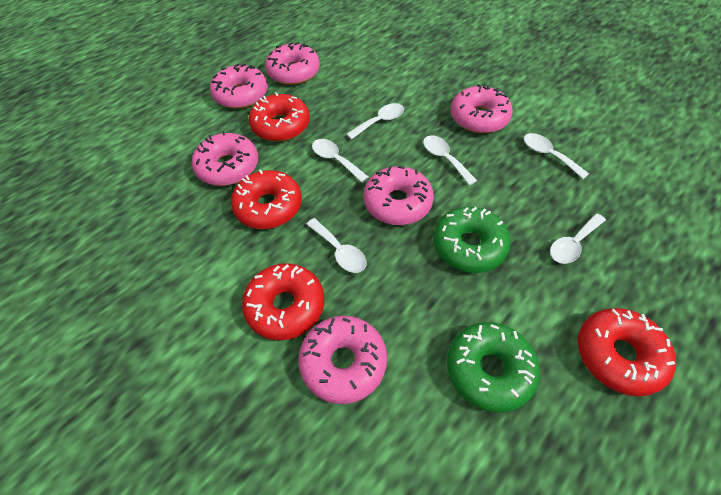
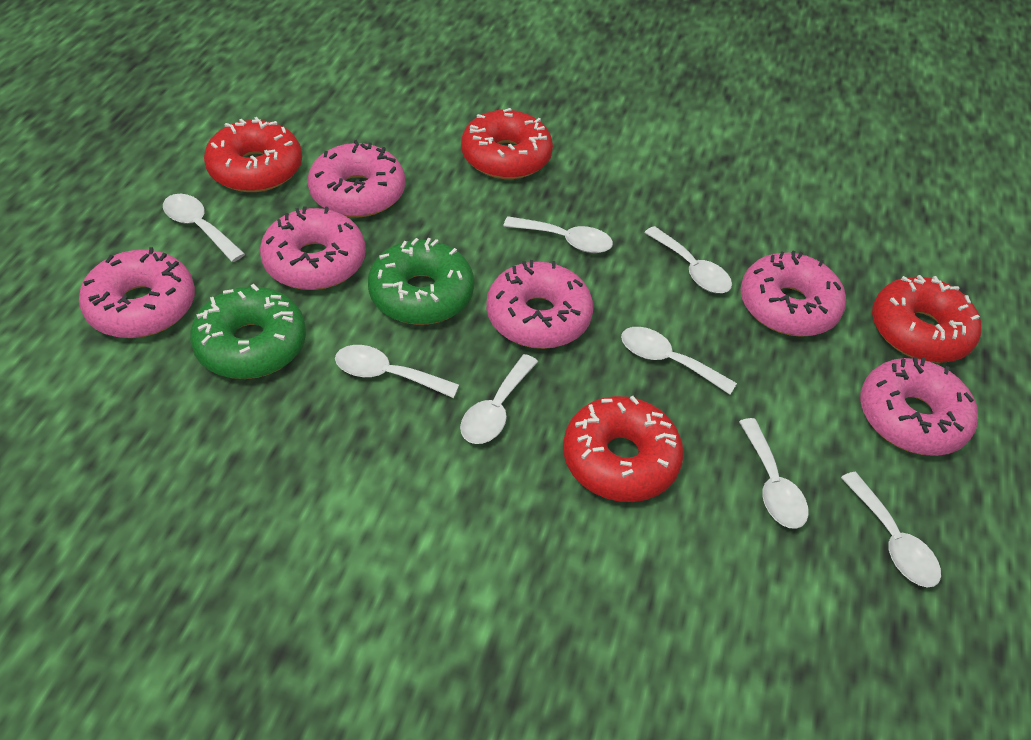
white spoon: [306,218,367,273] [312,139,369,183] [346,103,404,140] [423,135,477,185] [524,133,589,179] [550,214,606,264] = 6 -> [163,194,245,262] [335,345,459,398] [460,354,538,444] [503,216,613,253] [621,327,737,394] [644,226,732,293] [739,418,809,529] [841,472,941,587] = 8

